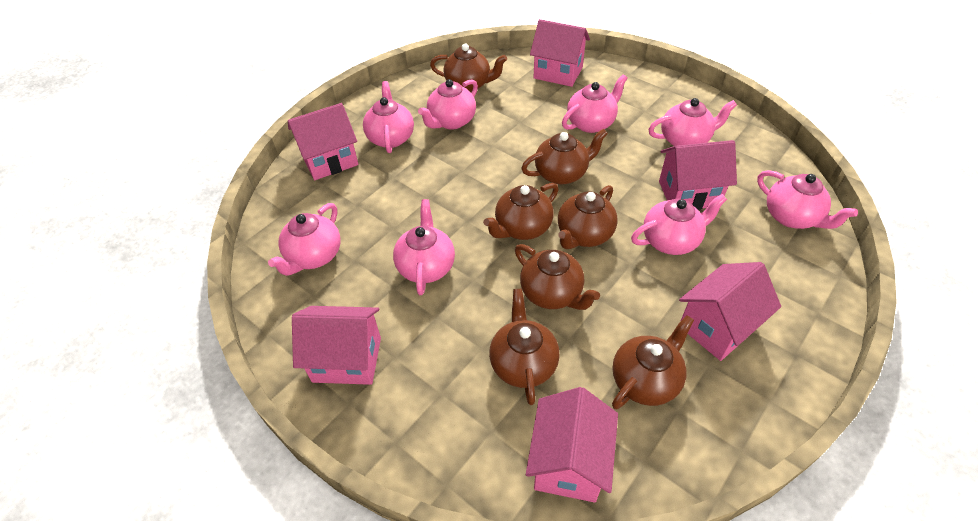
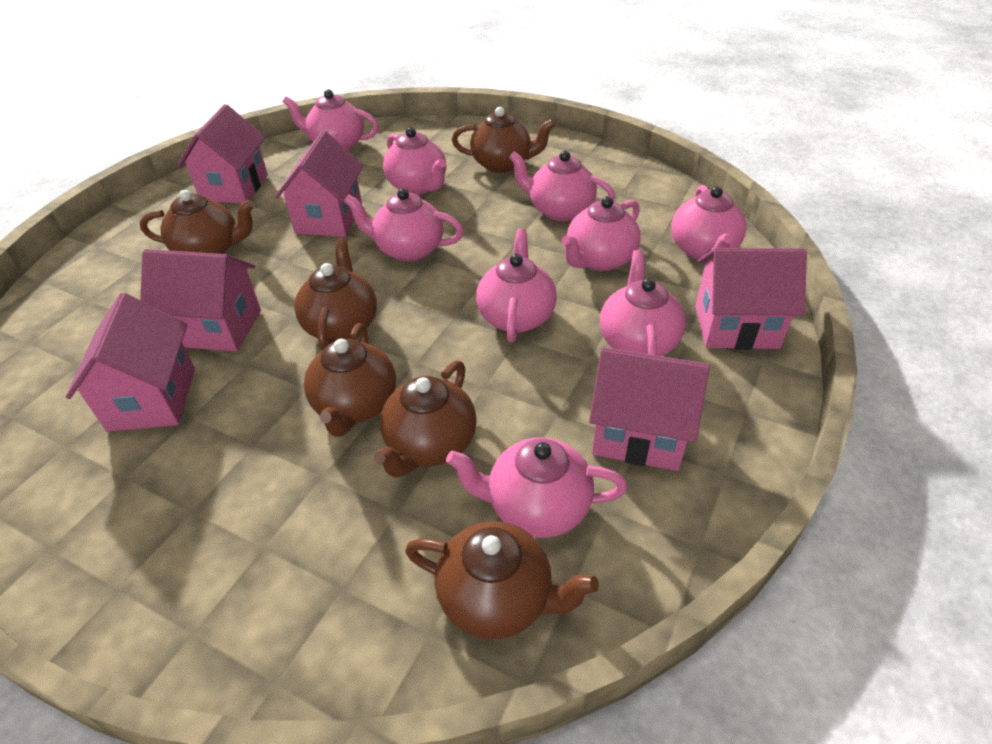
brown teapot: [430,44,507,92] [483,183,559,240] [489,289,560,405] [515,244,600,310] [521,129,608,185] [558,185,618,249] [612,315,694,409] = 7 -> [140,190,255,254] [294,237,377,351] [304,323,396,437] [374,361,477,478] [405,521,599,639] [452,107,555,173] = 6
pink teapot: [268,203,340,276] [363,81,414,153] [393,199,455,295] [418,79,478,129] [562,74,628,133] [631,194,727,255] [648,98,737,146] [757,170,858,229] = 8 -> [283,89,379,150] [344,188,463,262] [383,127,446,195] [446,437,628,538] [476,229,557,343] [509,151,615,221] [562,196,641,271] [600,250,686,356] [671,185,747,260] = 9

